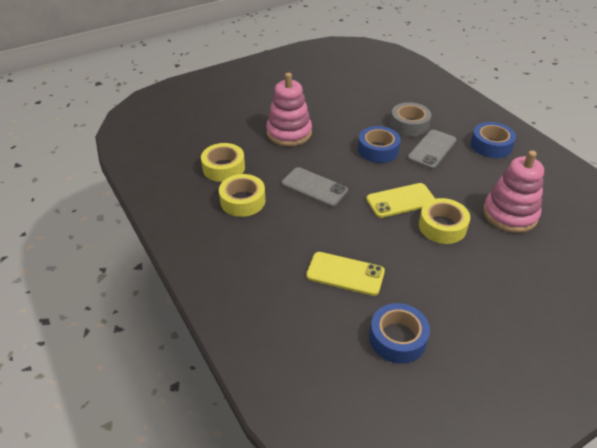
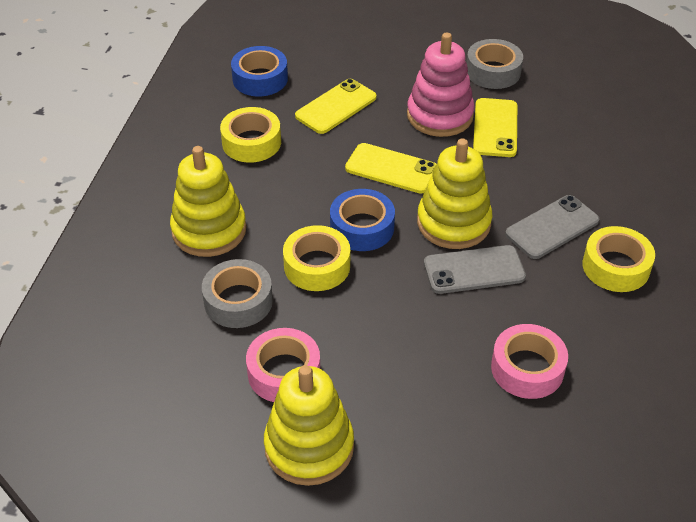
blue tape: [358,126,401,163] [369,303,430,363] [471,122,516,158] = 3 -> [231,46,288,96] [330,189,395,251] = 2
grey tape: [390,102,431,137] = 1 -> [202,259,273,328] [467,39,523,89] = 2
pink stacking toy: [266,73,312,146] [483,150,544,233] = 2 -> [407,33,475,137] = 1
pink tape: none = 0 -> [246,328,320,402] [491,324,568,399] = 2
yellow phone: [306,252,385,296] [366,183,435,218] = 2 -> [295,79,377,134] [345,143,436,193] [473,98,517,157] = 3
yellow stacking toy: none = 0 -> [170,146,247,257] [264,365,354,486] [417,139,492,249] = 3

